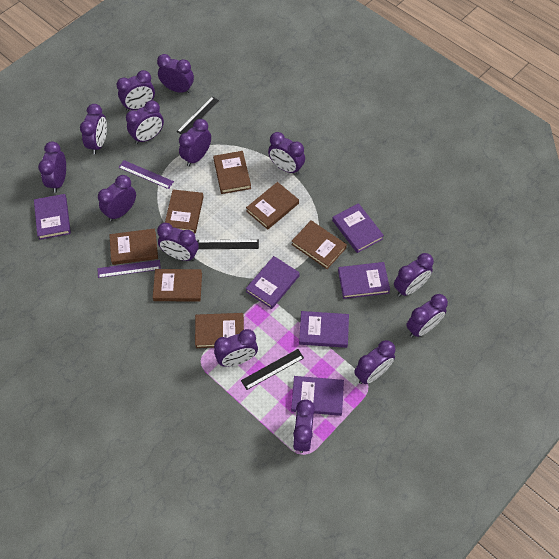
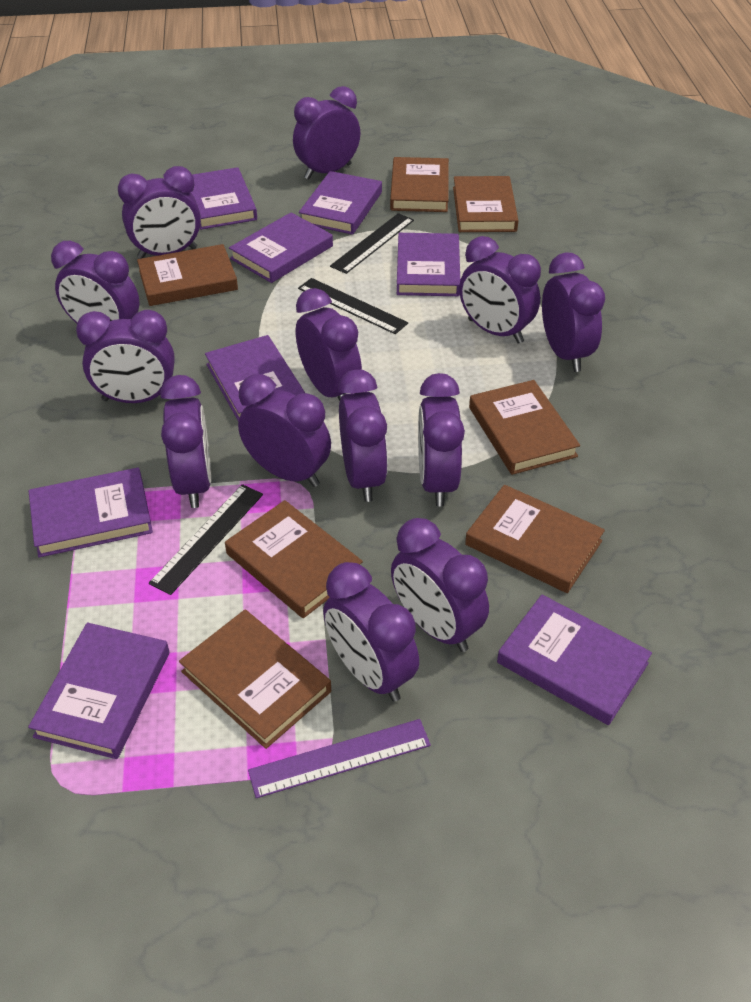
purple book: [34,194,71,240] [246,256,300,309] [291,376,344,416] [299,311,349,348] [332,203,384,253] [338,262,390,299] = 6 -> [28,623,169,759] [29,467,153,558] [191,167,257,230] [205,335,305,422] [229,213,333,283] [299,171,382,235] [397,233,460,296] [497,595,652,725] = 8
purple clock: [38,141,66,193] [80,104,107,155] [98,175,136,221] [117,70,155,112] [126,100,164,144] [157,54,194,93] [157,223,199,261] [179,119,211,167] [214,329,258,367] [268,132,305,175] [293,399,315,453] [354,340,395,384] [394,253,434,297] [406,294,448,337] = 14 -> [51,241,140,323] [76,310,175,403] [118,166,201,259] [160,375,211,508] [238,374,331,487] [293,86,360,179] [296,288,362,401] [323,562,419,702] [338,369,388,502] [391,518,489,652] [418,373,465,507] [459,236,541,344] [542,252,605,372] = 13
purple ruler: [97,260,161,278] [118,160,174,189] = 2 -> [248,719,431,798] = 1

